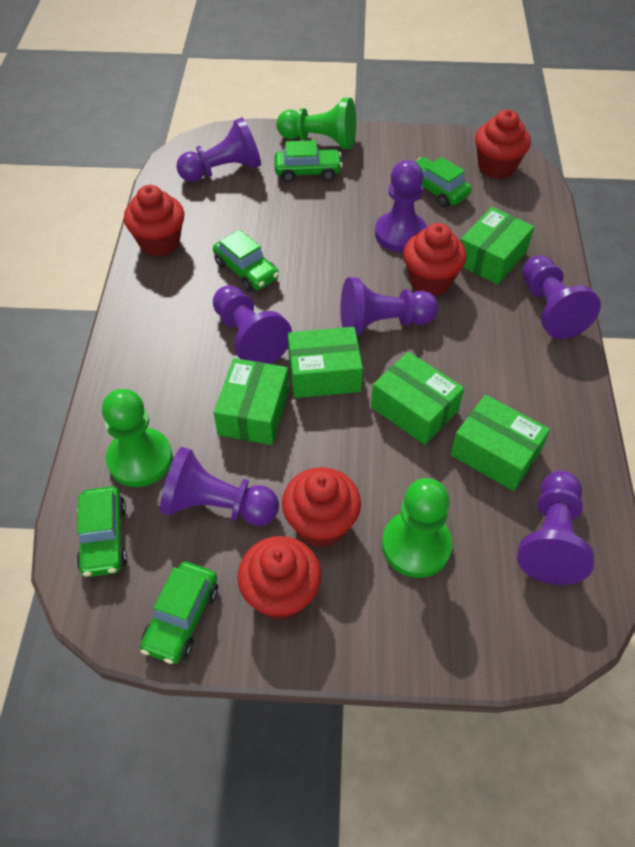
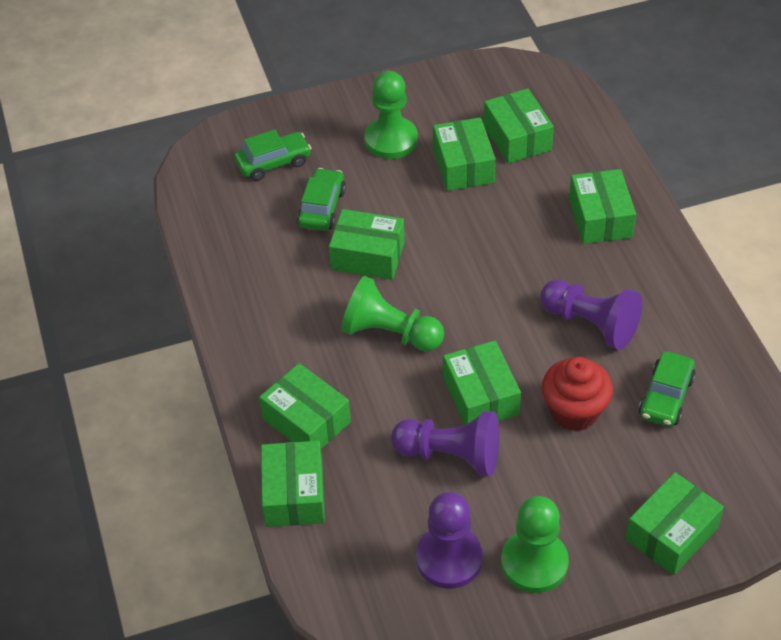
green box: [214,358,289,445] [288,327,363,398] [371,352,464,445] [451,395,550,491] [460,207,534,284] = 5 -> [259,363,351,449] [261,441,325,527] [329,209,405,280] [433,117,496,191] [443,340,521,425] [484,88,554,164] [569,169,636,244] [626,472,724,575] = 8
green car: [76,486,127,577] [140,562,218,664] [213,229,279,292] [274,140,342,182] [415,157,472,207] = 5 -> [234,130,312,181] [297,168,346,231] [639,351,696,427] = 3
purple pawn: [160,447,279,526] [176,117,261,182] [213,285,292,364] [341,277,439,336] [375,160,427,252] [517,471,594,585] [522,255,601,339] = 7 -> [391,411,499,476] [416,492,483,589] [540,280,642,350] = 3
red cupcake: [124,185,184,257] [238,536,322,621] [282,467,361,547] [403,223,467,296] [475,110,531,179] = 5 -> [542,357,613,431] = 1

